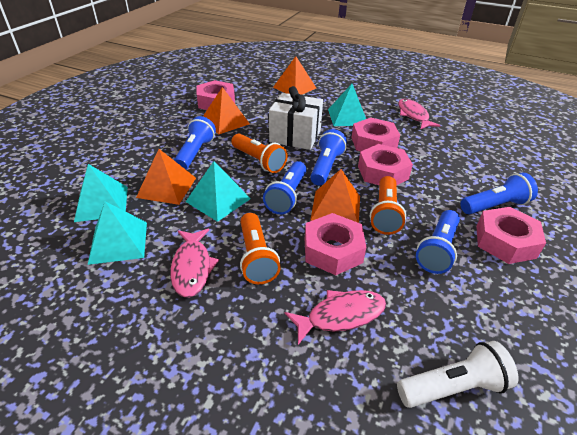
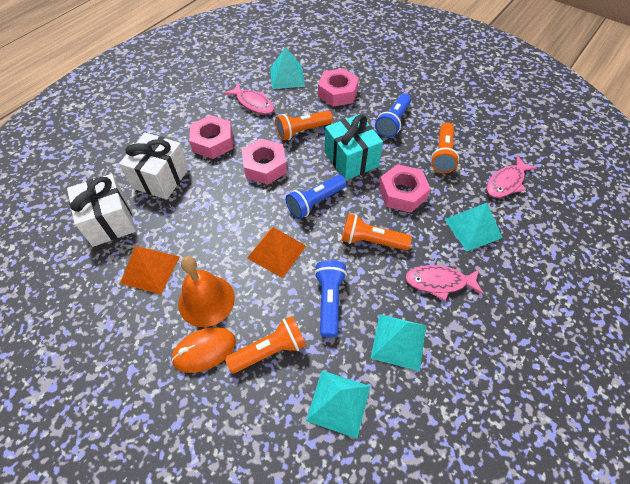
blue flashlight: [174,116,216,170] [263,161,307,215] [310,129,347,185] [416,210,460,274] [460,173,538,214] = 5 -> [286,175,346,219] [314,260,347,338] [375,93,411,138] = 3
orange bell: none = 0 -> [178,256,235,327] = 1
orange flashlight: [231,134,288,173] [240,213,281,284] [370,176,406,235] = 3 -> [225,316,306,373] [275,111,333,141] [341,214,412,250] [431,122,459,173] = 4
orange mouse: none = 0 -> [171,327,236,373] = 1
orange pyramid: [136,149,196,205] [203,87,250,134] [273,56,316,95] [310,169,360,223] = 4 -> [120,246,180,294] [247,227,306,278] = 2
pink nut: [197,80,235,110] [305,213,366,275] [351,118,400,151] [358,144,413,186] [476,207,546,264] = 5 -> [189,115,233,159] [242,138,287,184] [318,68,359,107] [379,164,431,213] = 4
turquoise gift: none = 0 -> [325,114,383,180] = 1
white flashlight: [397,341,519,408] = 1 -> none = 0
white gift: [269,86,323,150] = 1 -> [67,174,136,247] [119,133,189,200] = 2

